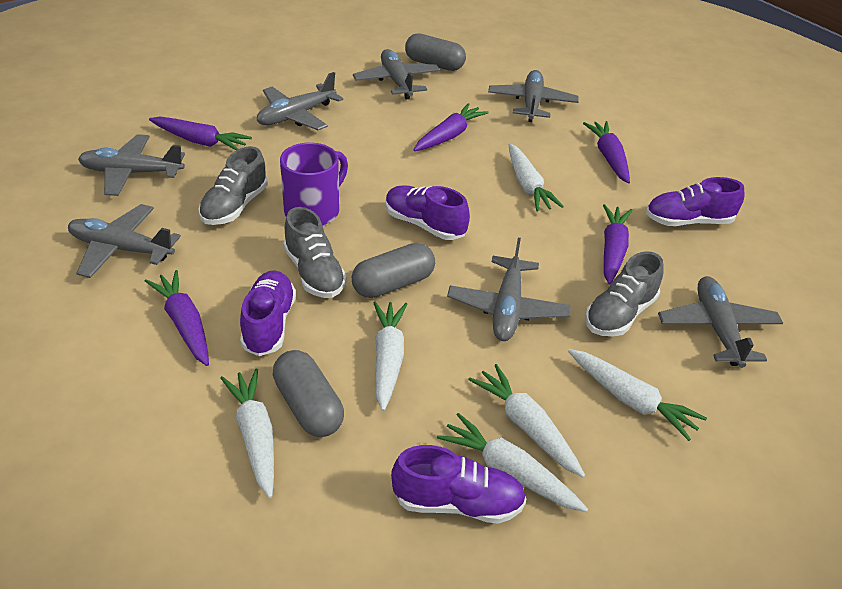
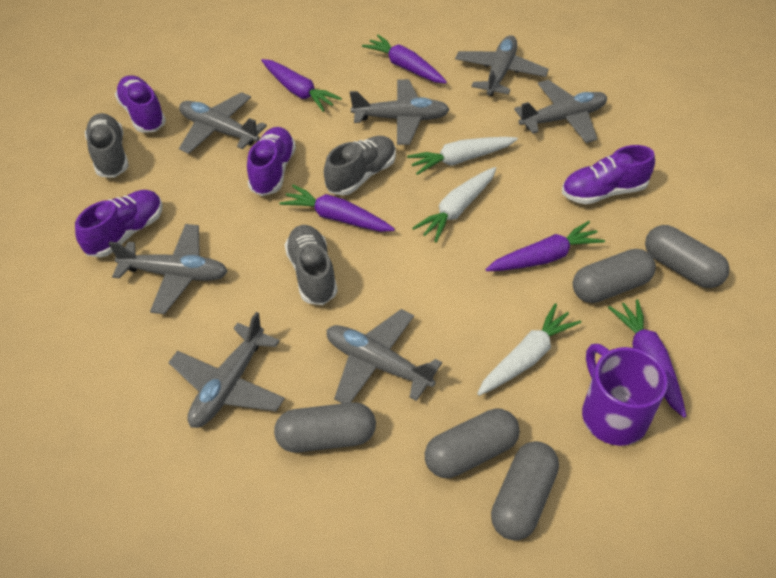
grey capsule: [273,350,344,437] [352,243,435,298] [405,33,466,71] = 3 -> [274,402,376,453] [425,408,520,478] [491,441,559,541] [573,249,656,303] [645,225,730,288] = 5
white carrot: [220,369,274,498] [373,301,408,411] [437,413,588,512] [468,364,585,477] [509,144,564,211] [568,349,707,441] = 6 -> [407,137,518,175] [412,167,496,243] [477,303,581,396] = 3

